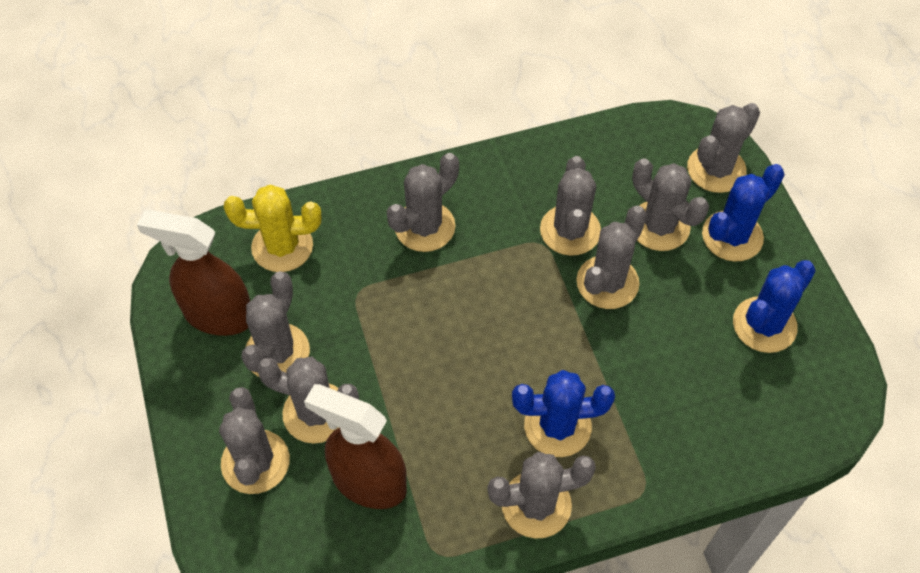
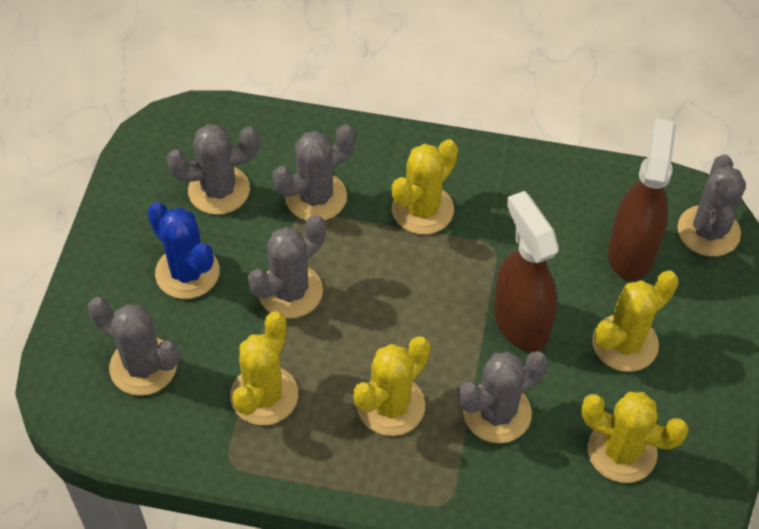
blue cactus: [512,370,615,457] [702,164,785,262] [733,260,816,353] = 3 -> [147,202,220,299] = 1
grey cactus: [219,387,290,494] [241,271,310,377] [256,357,359,444] [386,153,459,252] [487,452,596,539] [540,156,601,256] [576,206,647,309] [632,158,709,251] [687,103,760,193] = 9 -> [88,297,179,396] [167,124,259,215] [248,215,326,319] [273,124,355,221] [458,351,548,443] [678,154,746,257] = 6
yellow cactus: [224,185,321,272] = 1 -> [230,311,298,425] [353,336,431,436] [392,139,458,235] [581,392,689,483] [592,270,679,372] = 5

